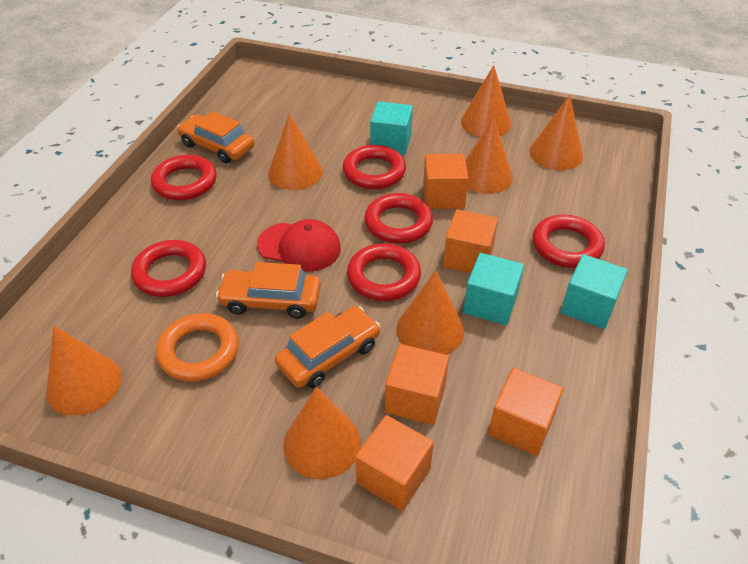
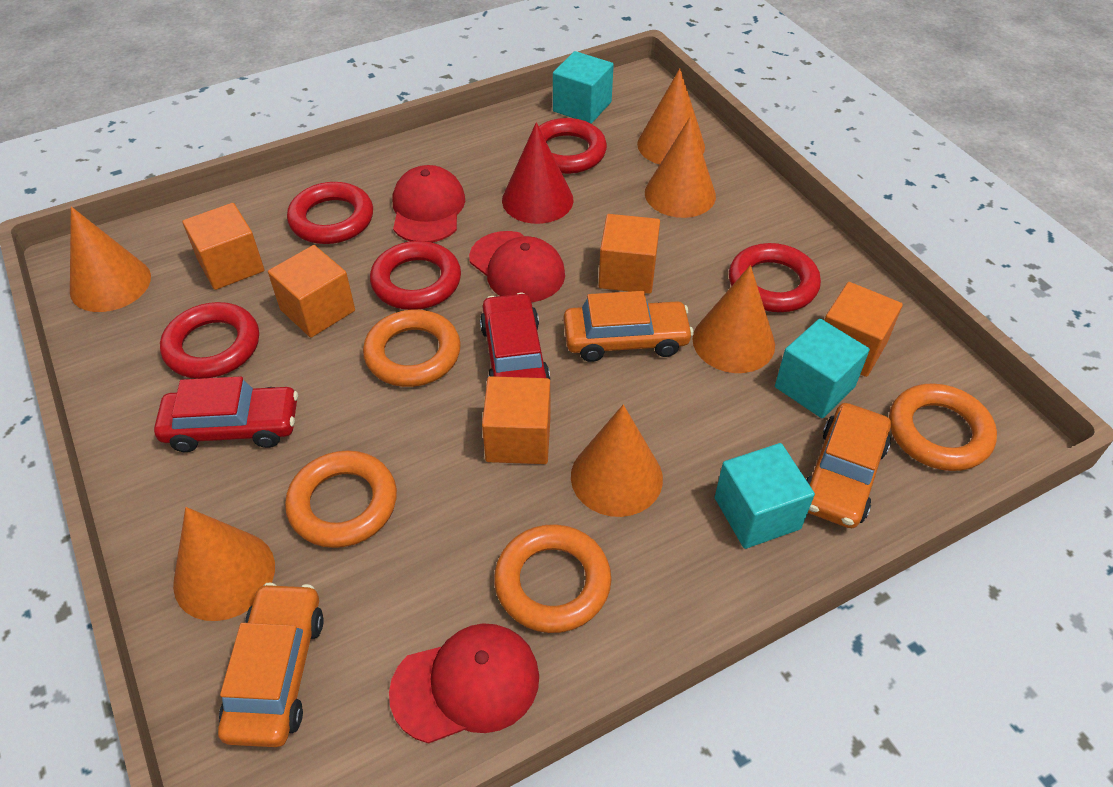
orange cone: [46,326,122,416] [268,113,323,190] [283,387,361,479] [396,270,464,355] [461,65,511,137] [465,117,513,194] [529,95,583,170] = 7 -> [70,206,151,312] [173,507,275,621] [571,404,663,517] [637,69,705,164] [645,117,716,218] [692,265,775,373] = 6
orange ring: [156,313,239,382] = 1 -> [285,450,397,548] [363,310,461,387] [494,524,611,633] [889,383,997,471] = 4
red cap: [257,219,341,272] = 1 -> [389,623,539,744] [393,165,465,243] [469,231,565,302] = 3
red car: none = 0 -> [154,376,298,452] [480,293,550,379] = 2
red cone: none = 0 -> [502,122,573,224] = 1
red ring: [131,240,206,297] [151,155,217,200] [343,145,406,189] [347,243,421,301] [364,193,433,244] [533,214,605,268] = 6 -> [160,302,259,379] [287,182,373,244] [370,241,461,310] [539,118,607,174] [729,243,821,312] = 5

